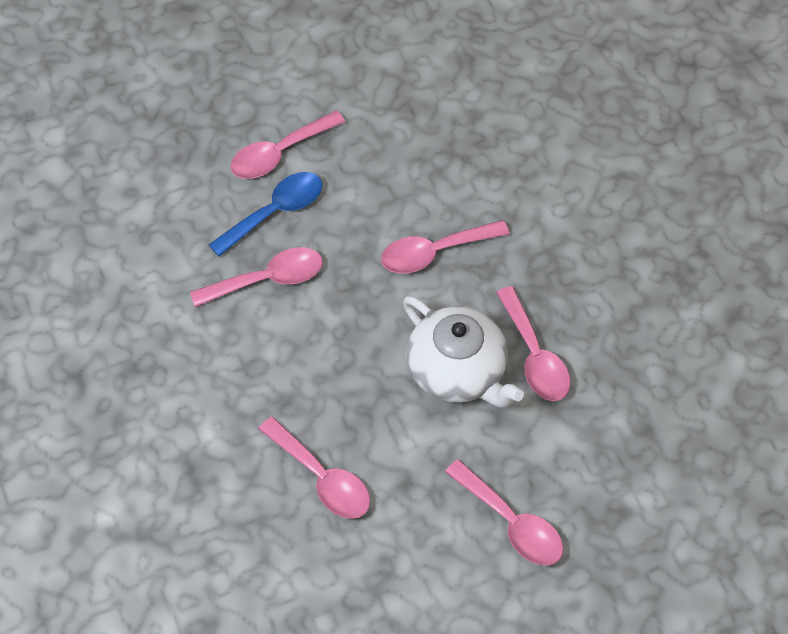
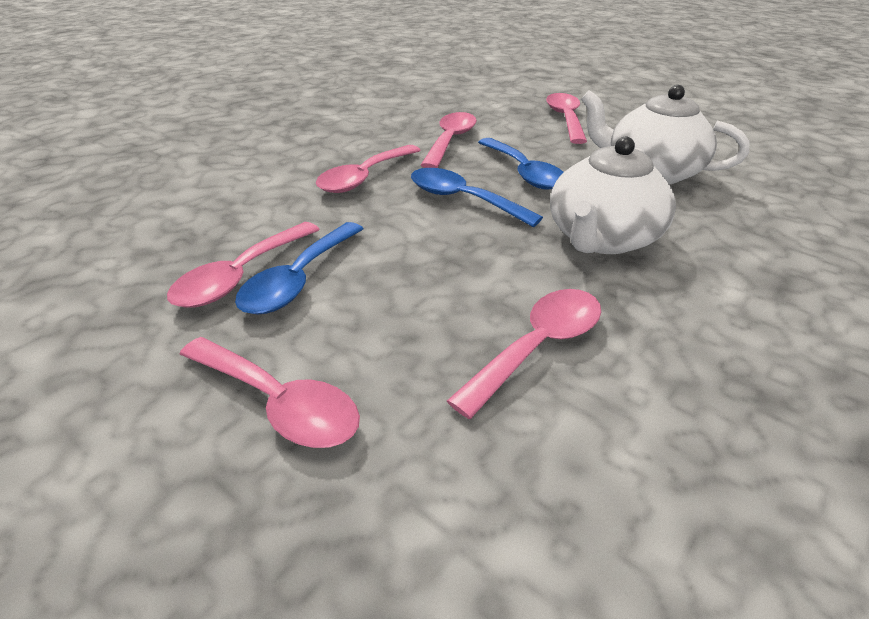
blue spoon: [209,172,322,257] = 1 -> [235,222,363,315] [411,168,543,227] [478,138,564,190] = 3
white teapot: [403,296,524,407] = 1 -> [550,137,676,254] [581,85,750,184] = 2

